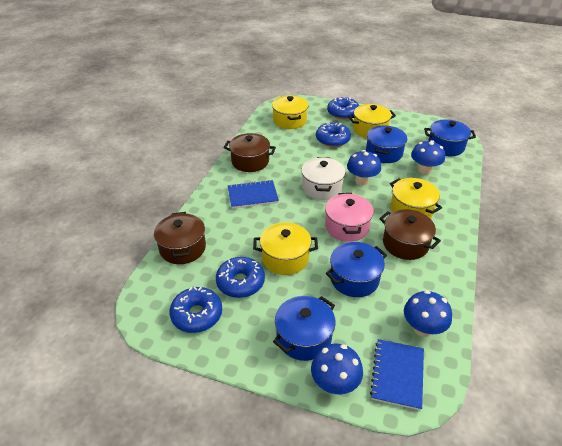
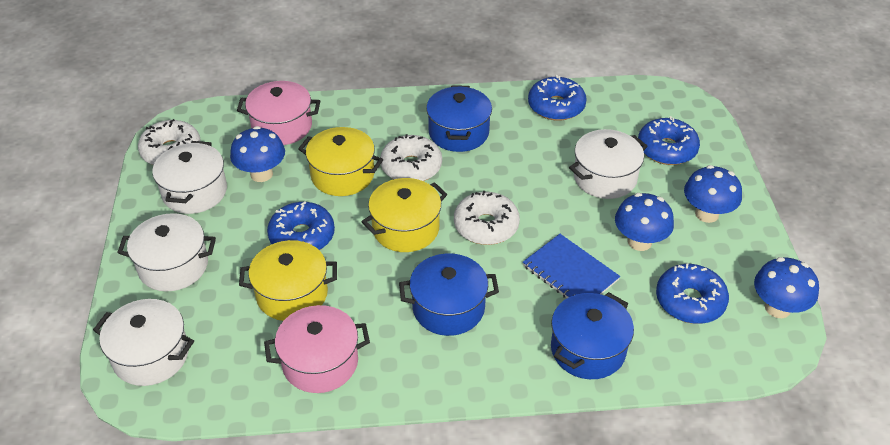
blue notebook: [228,180,279,209] [370,339,424,410] = 2 -> [523,234,620,298] = 1
blue pot: [273,296,336,361] [326,242,387,297] [366,125,407,163] [424,119,476,156] = 4 -> [399,254,499,336] [426,85,492,152] [551,292,634,379] = 3
brown pot: [154,212,206,264] [224,133,276,172] [379,209,441,260] = 3 -> none = 0
pink pot: [325,193,374,242] = 1 -> [237,81,320,145] [264,305,370,393] = 2
white donut: none = 0 -> [138,119,201,165] [380,134,442,181] [454,191,520,245] = 3
white pot: [301,157,345,200] = 1 -> [93,299,194,386] [117,213,216,291] [152,141,227,214] [569,129,647,199] = 4
yellow pot: [253,222,318,275] [272,96,308,129] [349,104,396,138] [390,178,442,218] = 4 -> [239,240,337,321] [298,127,383,196] [362,178,447,252] = 3

